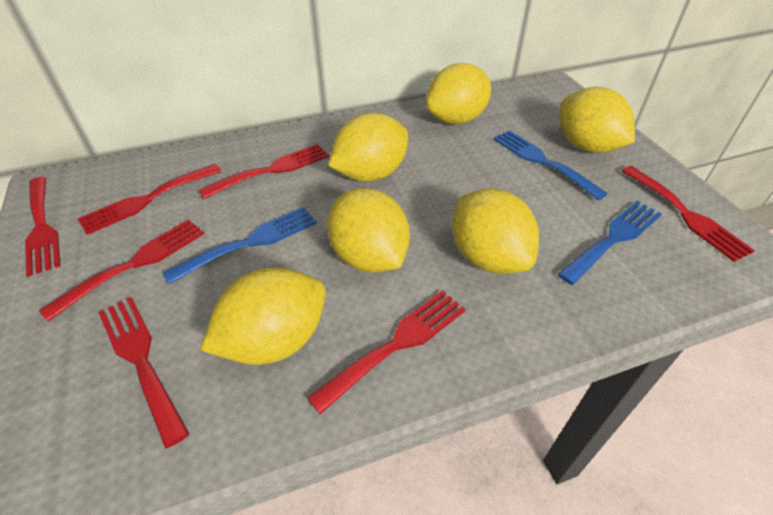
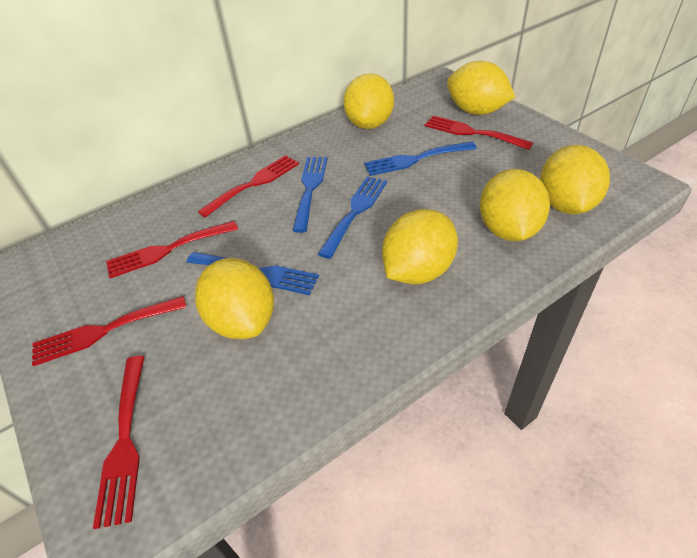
blue fork: [162,207,317,284] [493,130,608,200] [558,201,662,285] = 3 -> [187,252,319,295] [292,157,328,233] [318,176,387,259] [364,142,477,176] = 4
red fork: [25,177,61,277] [39,219,205,321] [77,164,222,235] [98,297,189,448] [199,144,329,199] [307,290,466,414] [622,166,755,262] = 7 -> [32,296,186,366] [93,356,145,529] [106,221,238,278] [198,155,299,218] [425,115,533,150] = 5

